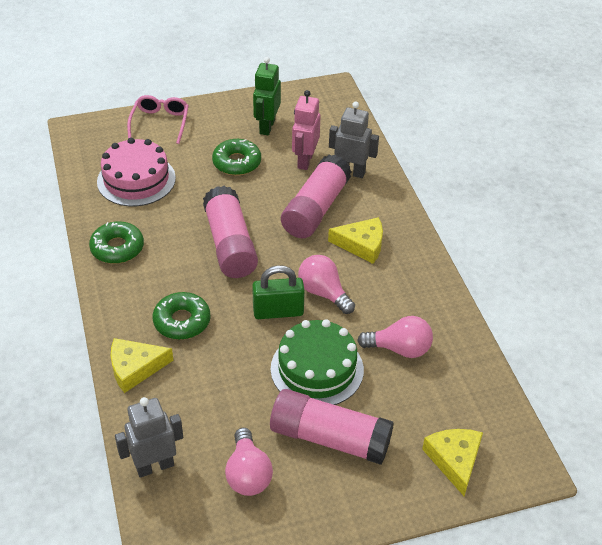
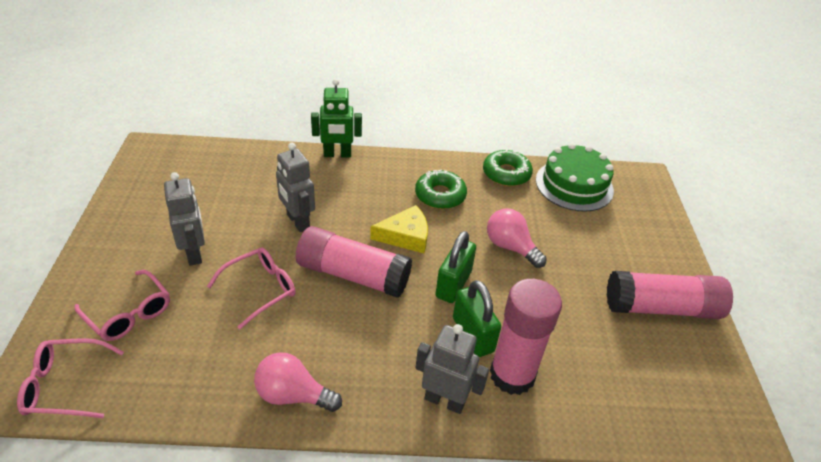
green donut: [89,221,144,264] [153,292,211,340] [212,139,261,175] = 3 -> [415,170,467,209] [483,149,533,186] = 2
green padlock: [252,265,305,319] = 1 -> [435,231,476,303] [453,280,501,357] = 2
grey robot: [115,397,183,478] [329,101,379,178] = 2 -> [164,172,205,266] [276,143,315,232] [416,324,489,414] = 3
pink cake: [97,138,176,206] = 1 -> none = 0
pink glasses: [127,95,189,144] = 1 -> [17,338,124,418] [74,270,170,341] [207,248,296,329] = 3
pink light bulb: [225,428,273,496] [298,255,355,314] [357,316,433,358] = 3 -> [254,352,342,412] [487,208,547,268] = 2
pink robot: [292,90,321,170] = 1 -> none = 0
yellow cheese: [111,338,173,393] [328,217,383,264] [422,429,483,496] = 3 -> [370,205,428,253] = 1

